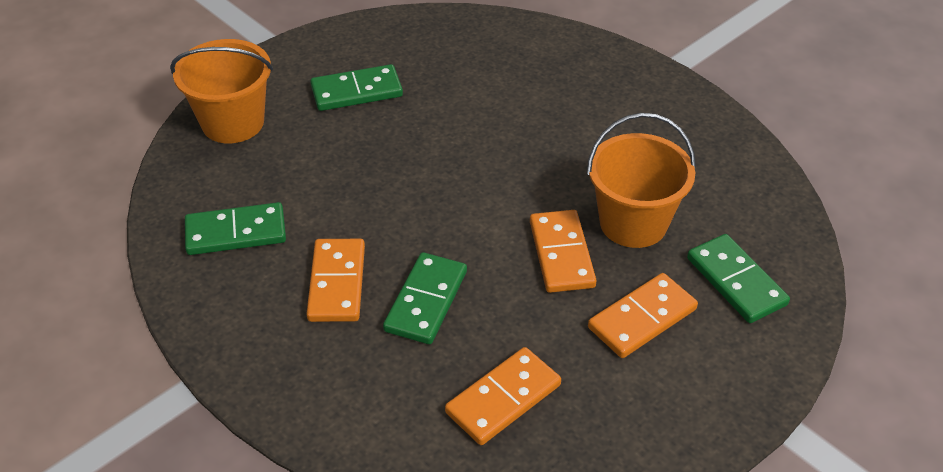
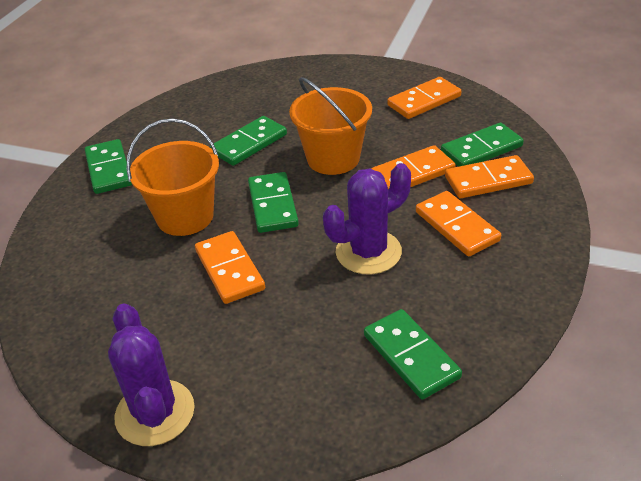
green domino: [185,202,286,255] [310,64,403,111] [383,252,467,344] [687,234,790,323] = 4 -> [85,139,132,194] [210,116,287,166] [248,172,299,233] [364,309,462,399] [441,123,524,167] = 5
orange domino: [306,239,365,322] [445,347,561,445] [530,210,597,293] [588,273,698,358] = 4 -> [195,231,265,304] [371,145,456,189] [387,77,461,119] [416,191,501,256] [445,155,534,198] = 5
purple cactus: none = 0 -> [108,303,195,446] [323,163,411,275] = 2

